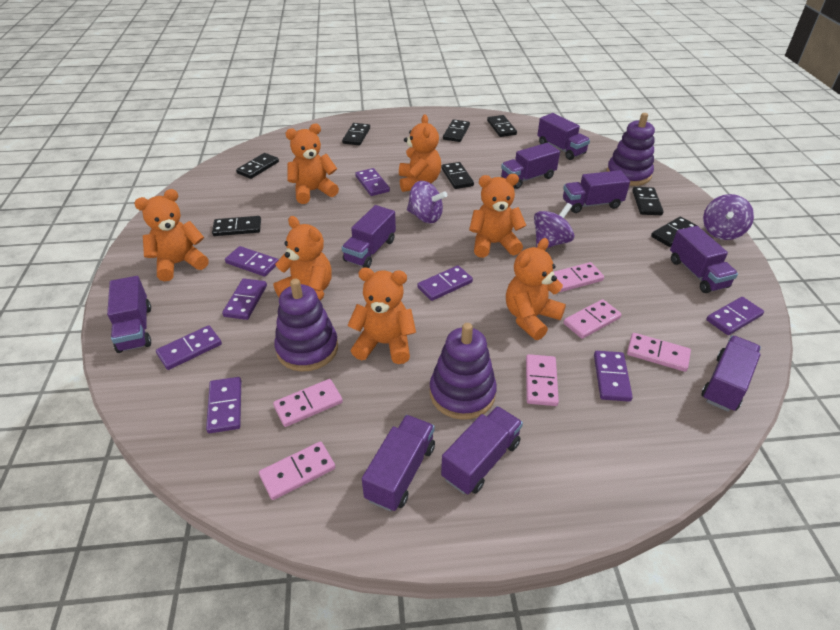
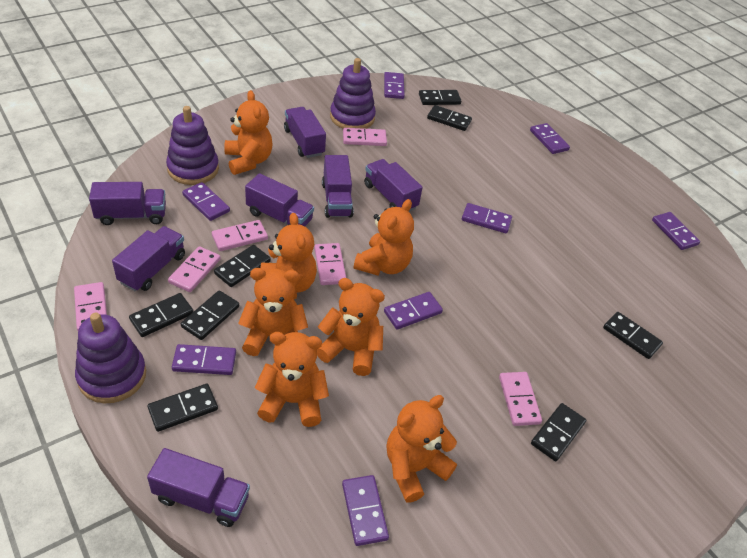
purple spinning top: [407,181,447,223] [534,203,575,248] [703,194,754,240] = 3 -> none = 0
purple truck: [107,276,151,353] [342,205,396,268] [362,415,435,512] [441,406,523,494] [501,143,560,189] [537,113,590,160] [563,170,630,213] [670,226,738,293] [701,336,761,412] = 9 -> [89,182,166,225] [112,226,185,291] [147,448,250,527] [245,173,314,226] [284,107,326,158] [322,155,354,218] [364,159,423,212] = 7

